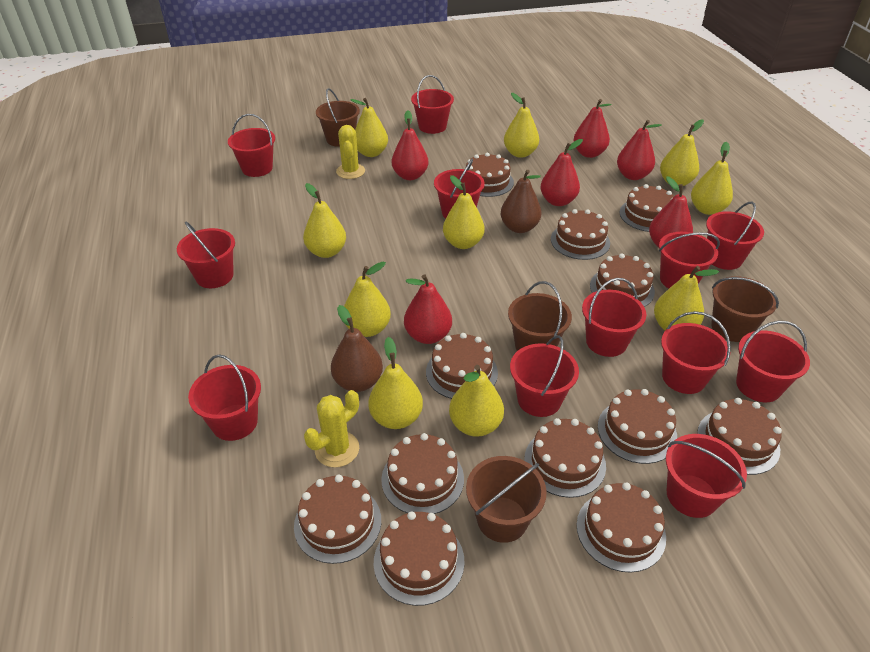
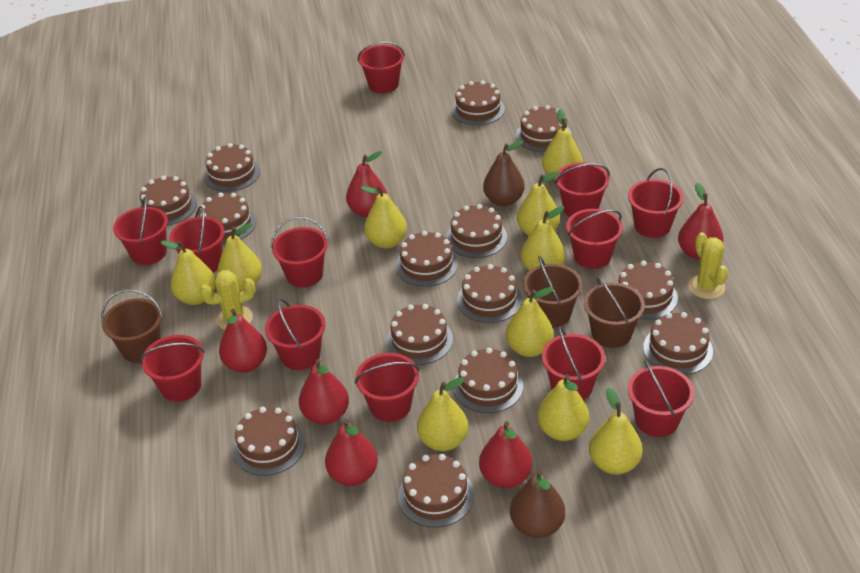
brown bucket: [316,88,360,147] [466,456,547,543] [508,281,572,351] [711,276,779,342] = 4 -> [101,289,163,363] [523,256,582,327] [584,277,645,348] = 3
brown cake: [294,475,381,564] [374,511,465,606] [381,433,464,514] [426,333,498,399] [466,153,514,197] [524,418,606,498] [551,209,610,260] [577,483,666,573] [590,253,655,307] [598,389,677,464] [619,184,674,232] [697,398,782,475] = 12 -> [139,176,197,226] [199,192,256,244] [204,143,260,192] [233,407,305,476] [386,304,453,365] [396,231,458,287] [398,454,474,528] [446,204,507,258] [452,81,505,125] [453,348,523,413] [457,264,522,323] [516,105,571,152] [617,261,678,320] [643,312,713,375] = 14

